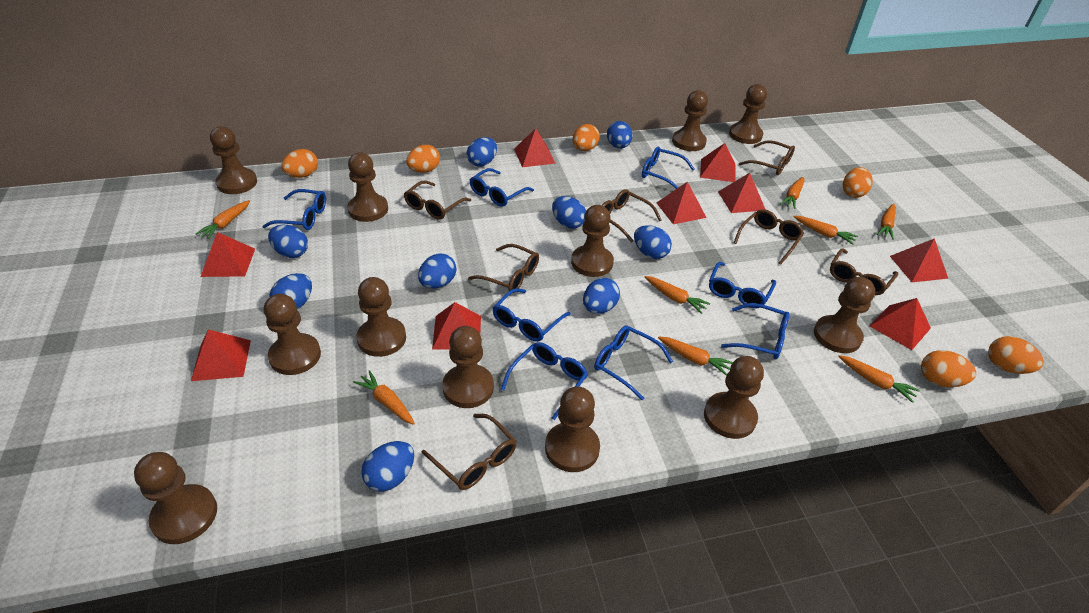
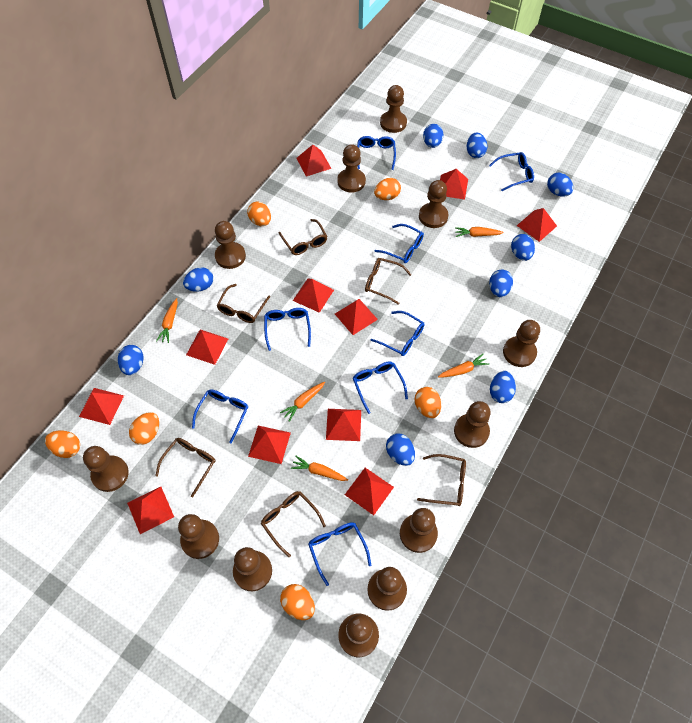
brown glasses: [404,181,471,220] [422,414,516,490] [468,244,539,291] [602,189,662,243] [734,209,804,265] [739,140,795,175] [830,248,898,295] = 7 -> [155,438,215,497] [216,284,270,323] [261,491,326,557] [279,219,328,255] [365,258,412,305] [417,454,466,506] = 6
orange carrot: [195,200,250,239] [353,370,415,425] [645,276,710,314] [658,337,733,376] [780,177,805,209] [794,216,858,245] [838,355,920,403] [877,204,896,240] = 8 -> [156,298,178,343] [280,382,325,422] [291,456,348,481] [438,354,489,378] [455,227,504,237] = 5
red pyramid: [191,329,251,381] [201,232,255,277] [432,302,481,349] [514,128,555,167] [657,182,707,224] [700,143,736,182] [718,173,766,213] [870,298,931,350] [890,238,948,282] = 9 -> [79,388,124,425] [127,487,174,534] [186,329,228,365] [248,426,291,464] [293,279,334,313] [296,145,332,177] [326,409,361,441] [335,299,378,335] [345,468,394,515] [440,169,468,200] [517,208,557,242] = 11

